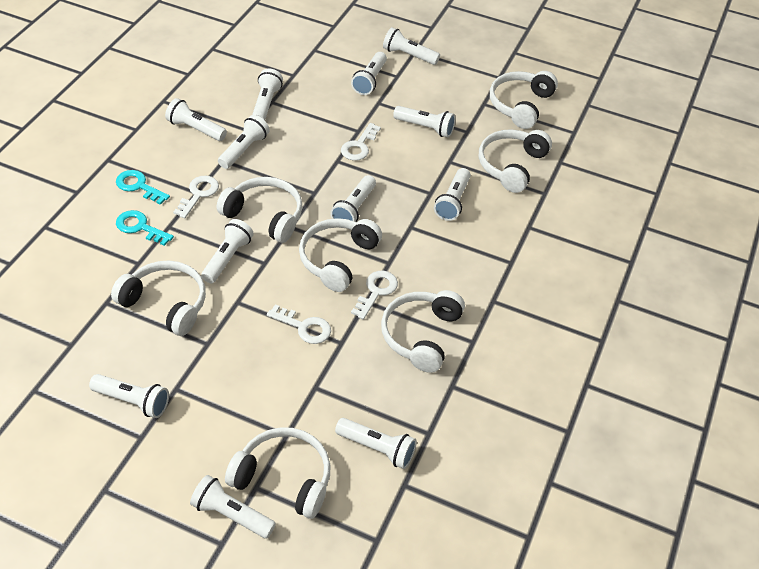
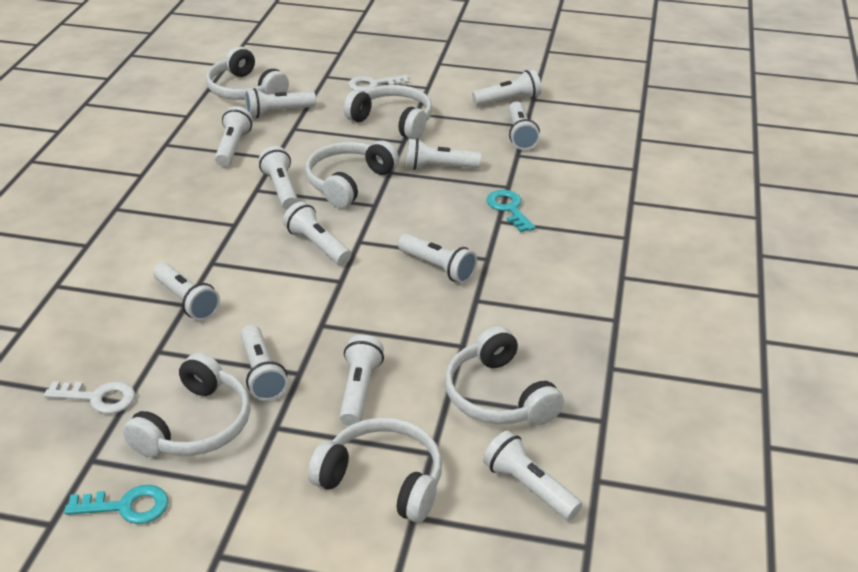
white headphones: [111,261,206,336] [217,177,302,243] [225,427,331,519] [299,218,382,292] [381,290,465,373] [479,129,552,193] [490,71,558,129] = 7 -> [123,353,251,457] [206,46,289,100] [305,140,399,208] [308,417,442,523] [343,85,432,139] [445,326,564,425] = 6
white key: [173,176,219,218] [267,304,331,344] [341,123,381,161] [351,271,398,320] = 4 -> [44,381,135,414] [348,75,409,92] = 2

